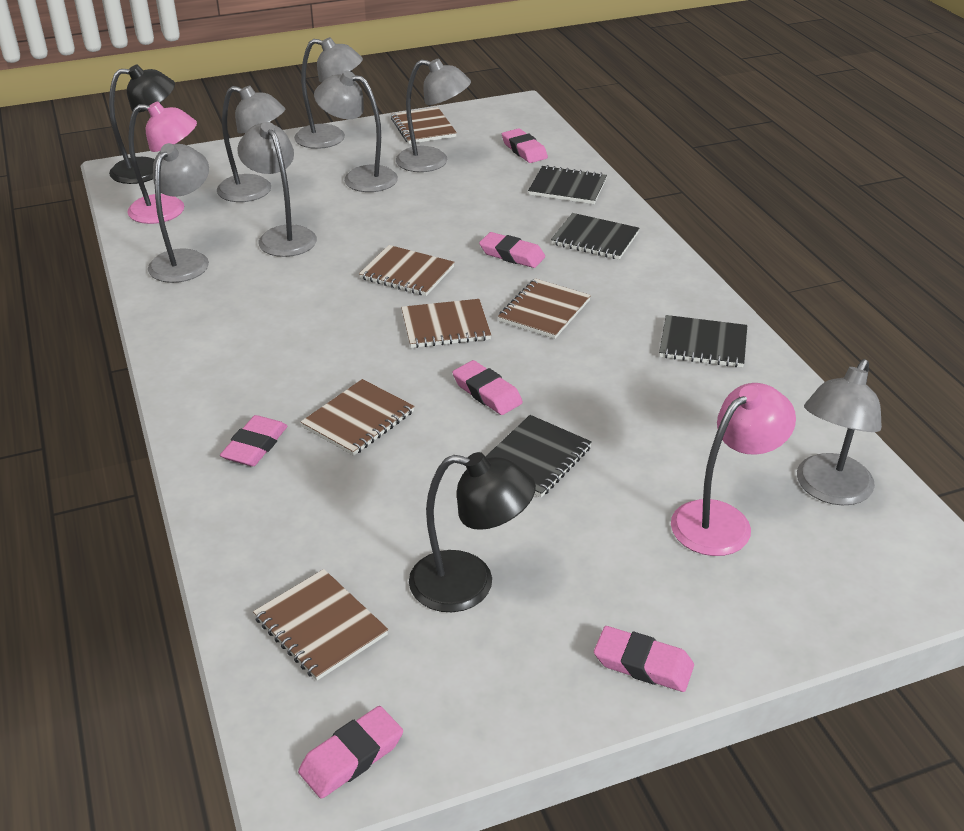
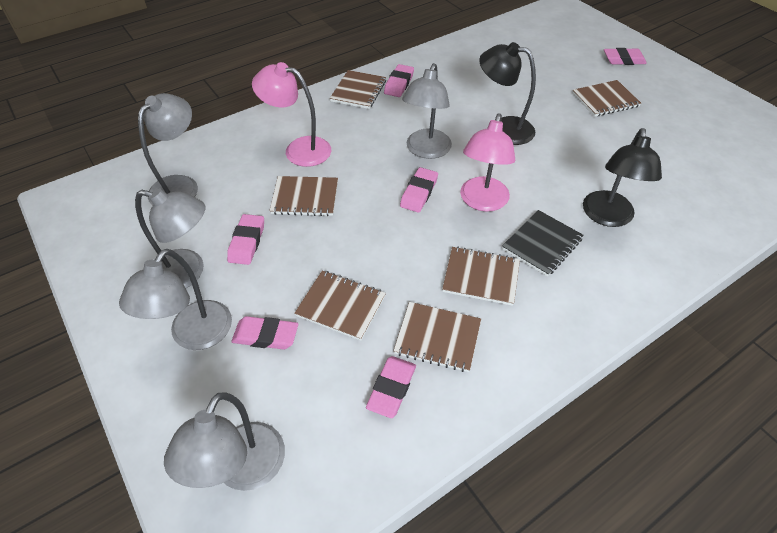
black notebook: [485,415,592,497] [528,165,607,204] [551,213,640,260] [659,315,747,367] = 4 -> [502,210,584,277] = 1
grey lamp: [148,143,209,283] [217,85,285,202] [237,122,317,257] [294,37,363,149] [314,71,398,192] [396,58,471,172] [797,359,882,505] = 7 -> [119,249,232,350] [135,188,205,288] [138,93,198,205] [164,392,285,491] [402,63,452,159] = 5

